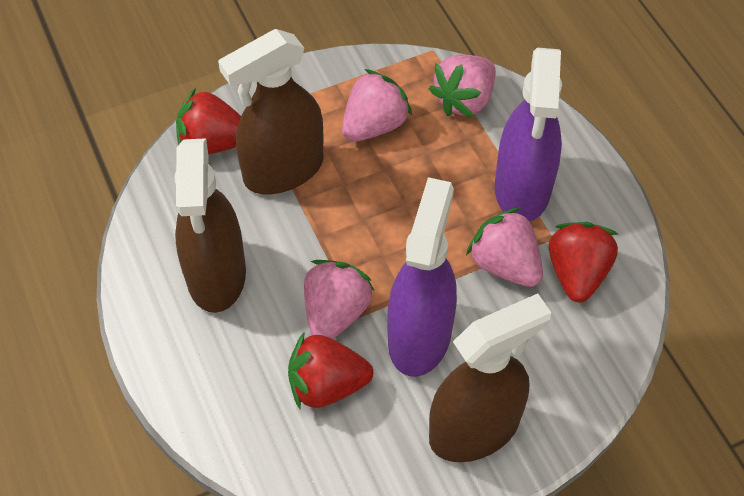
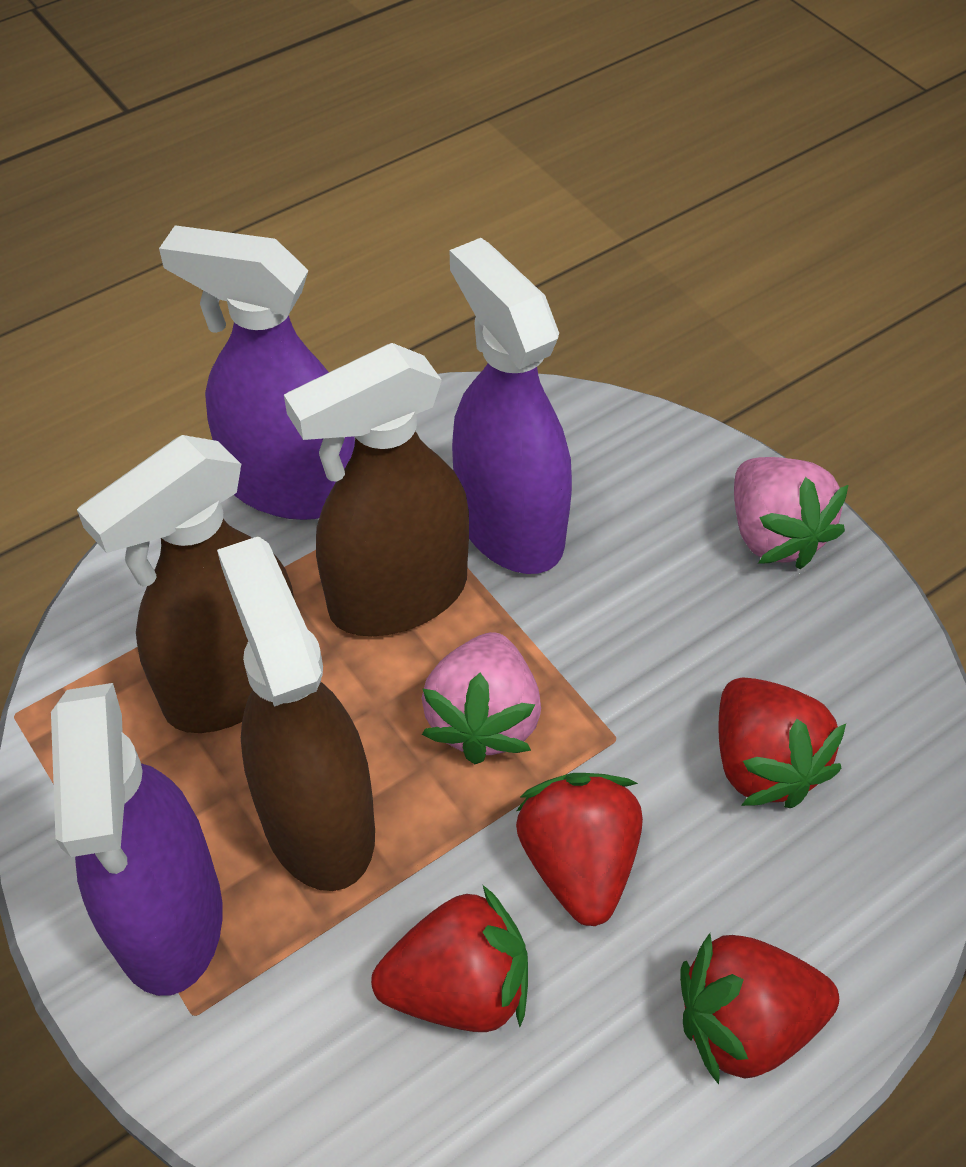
pink strawberry: [304,260,375,339] [342,69,413,142] [429,55,496,118] [466,208,543,287] = 4 -> [422,632,541,764] [734,457,848,569] = 2
purple spray bottle: [387,177,457,377] [495,48,562,222] = 2 -> [51,683,222,996] [159,225,355,520] [450,238,572,574] = 3
red strawberry: [176,88,241,154] [288,332,373,409] [549,222,618,302] = 3 -> [371,885,528,1032] [516,773,643,926] [680,933,839,1085] [718,677,846,808] = 4

